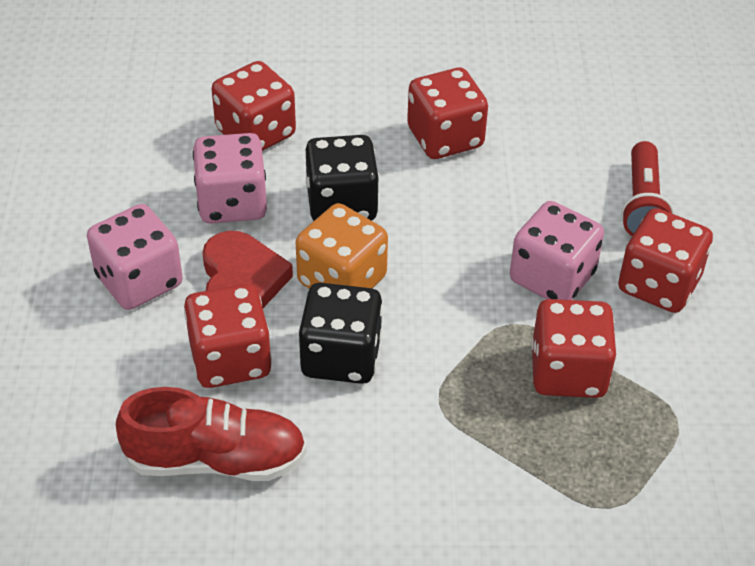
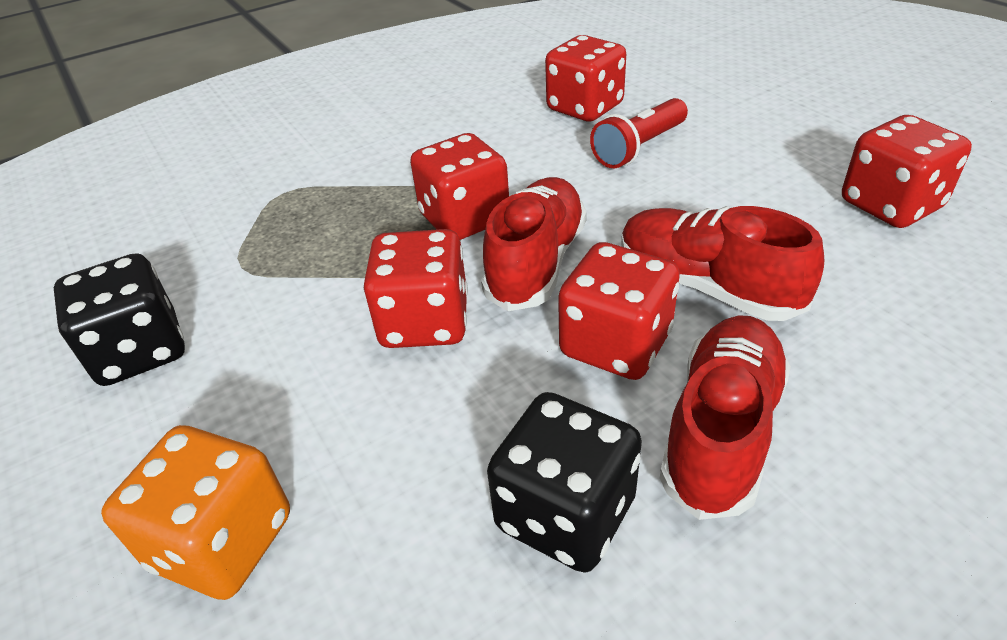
pink dice: [87,204,183,310] [193,133,267,224] [510,201,604,300] = 3 -> none = 0
red heart: [202,231,293,308] = 1 -> none = 0
red shoe: [116,387,306,481] = 1 -> [481,177,587,311] [621,206,824,321] [660,316,791,520] = 3

